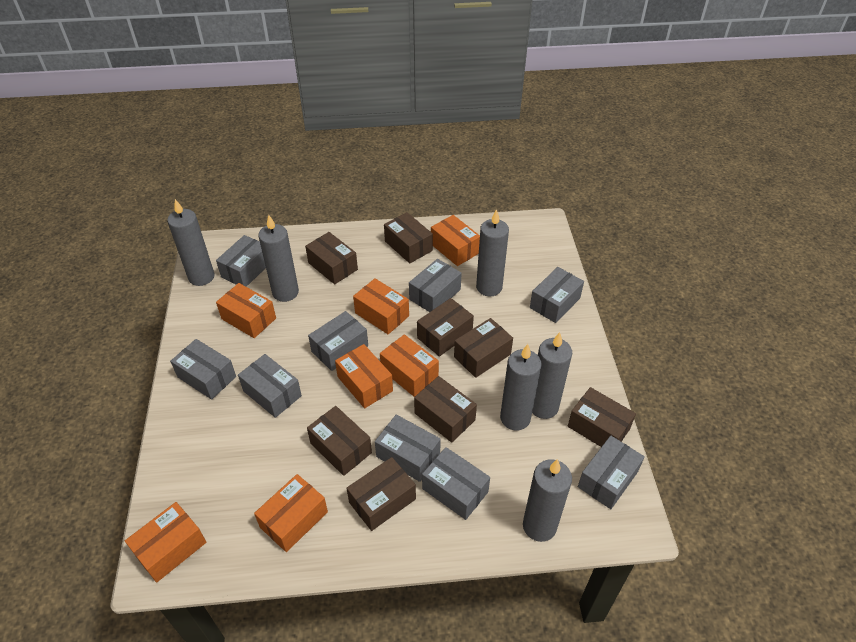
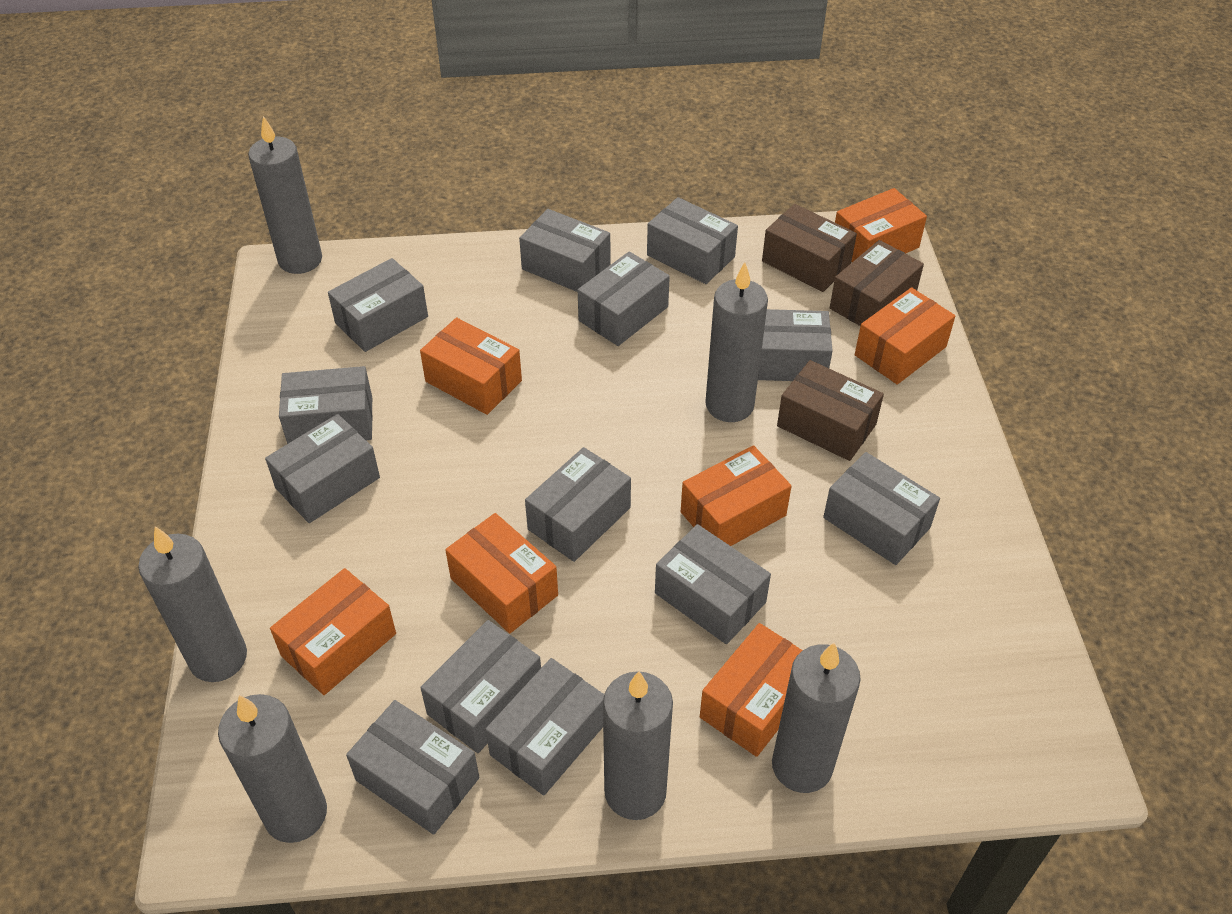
brown box: [305,232,358,284] [307,406,372,476] [347,457,416,531] [384,212,433,263] [414,376,477,443] [417,298,474,357] [454,318,513,378] [568,387,636,447] = 8 -> [762,204,857,292] [777,360,884,461] [830,240,924,326] = 3
grey box: [170,339,236,400] [216,235,266,287] [238,354,302,418] [308,311,368,371] [375,415,441,482] [409,259,462,312] [422,447,490,520] [530,267,584,323] [578,436,645,509] = 9 -> [265,414,380,523] [279,366,373,444] [328,258,428,352] [346,700,479,835] [420,620,541,753] [485,658,604,796] [519,209,610,292] [525,447,631,562] [578,251,670,346] [647,197,738,284] [655,524,771,644] [758,309,833,381] [823,452,940,565] = 13

